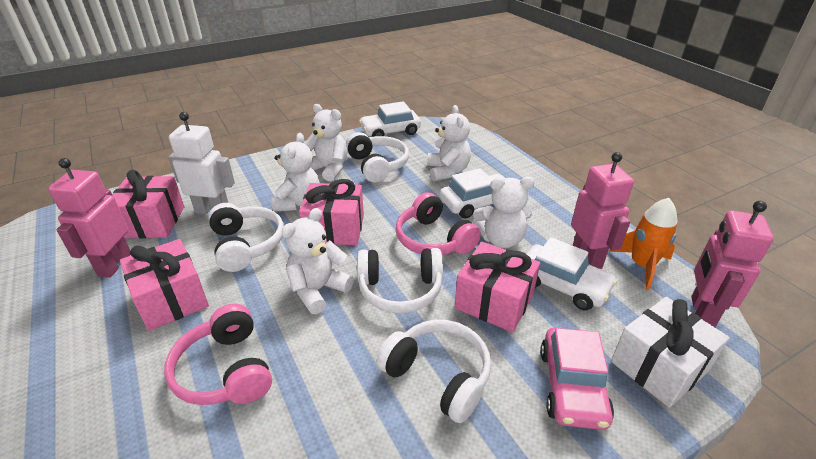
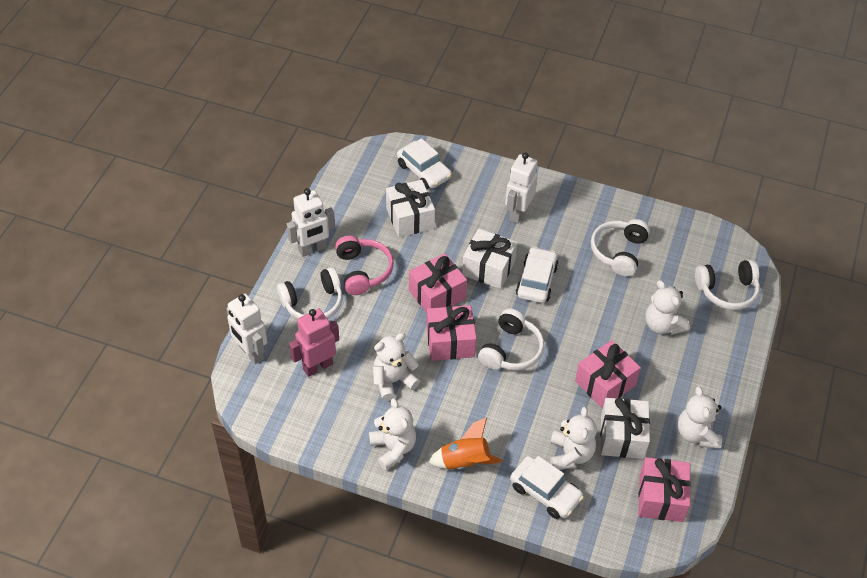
pink car: [540,328,614,430] = 1 -> none = 0
pink headphones: [164,304,272,405] [396,192,481,255] = 2 -> [335,236,394,295] = 1
pink robot: [48,158,130,278] [571,152,634,269] [691,201,774,327] = 3 -> [289,309,339,377] = 1
white gift: [611,297,730,408] = 1 -> [386,180,435,237] [462,228,517,289] [600,398,650,459] = 3
white robot: [168,112,235,214] = 1 -> [226,294,267,364] [287,188,335,257] [505,152,538,224] = 3

